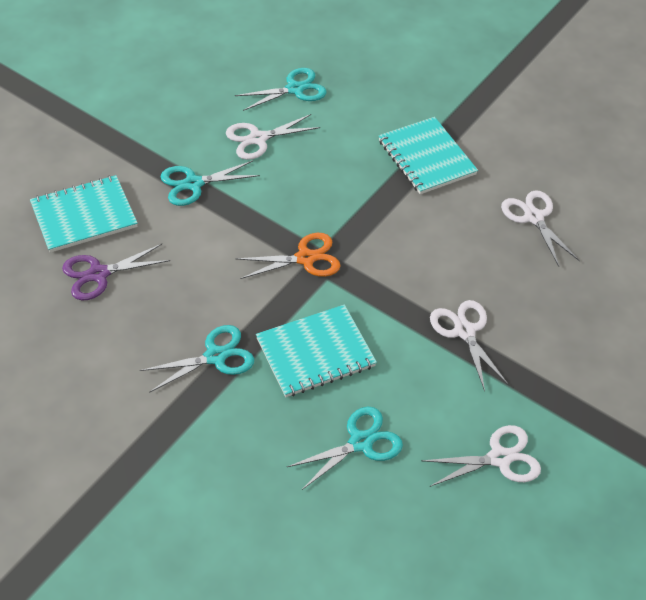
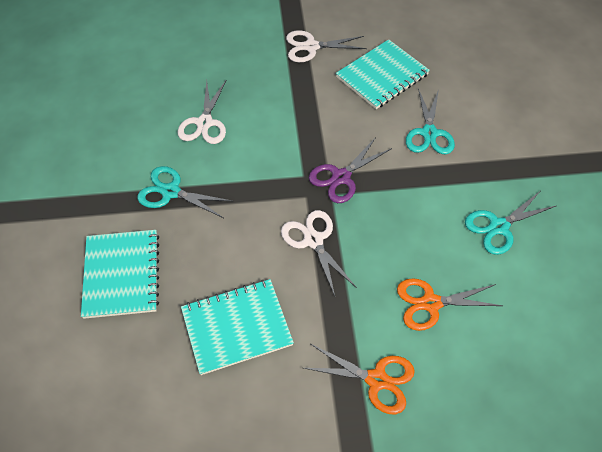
orange scissors: [235,233,341,279] = 1 -> [304,344,415,414] [397,278,503,331] = 2
turquoise scissors: [140,325,254,393] [160,160,260,206] [235,68,326,111] [287,407,403,490] = 4 -> [137,166,232,218] [406,88,455,154] [465,191,556,255] = 3
white scissors: [226,114,320,160] [421,425,541,487] [430,300,509,391] [501,190,580,267] = 4 -> [177,80,226,144] [281,210,357,296] [286,30,367,62] = 3

